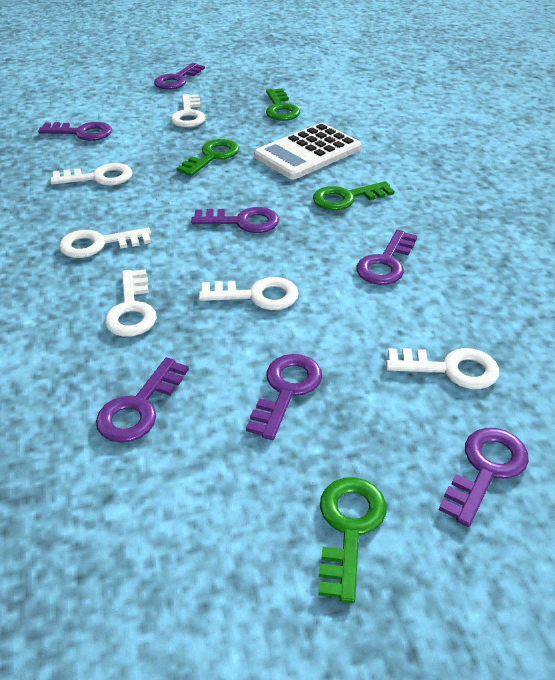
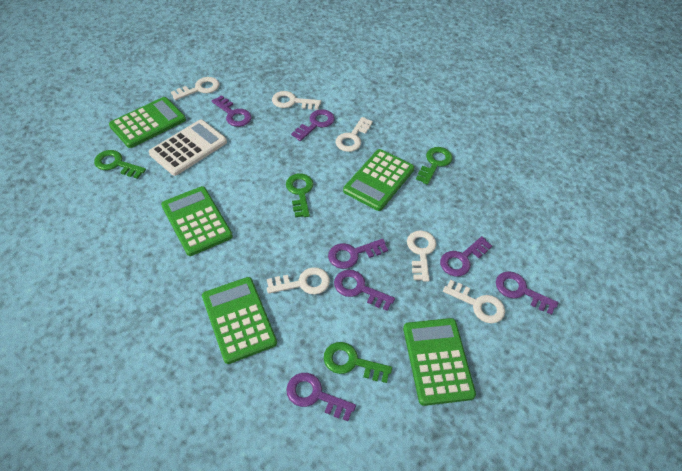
green calculator: none = 0 -> [109,97,186,148] [161,186,233,256] [202,277,277,364] [343,149,414,211] [403,318,476,406] = 5

